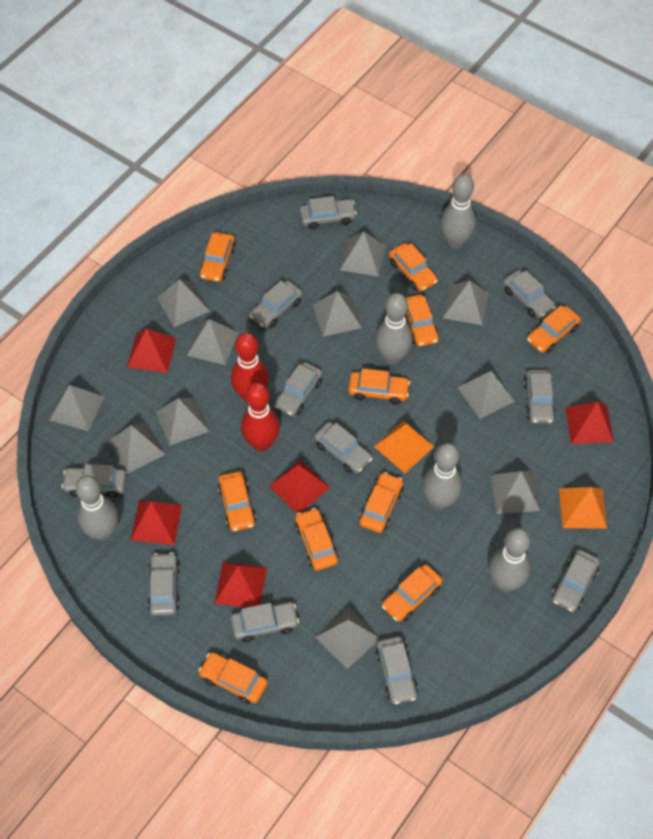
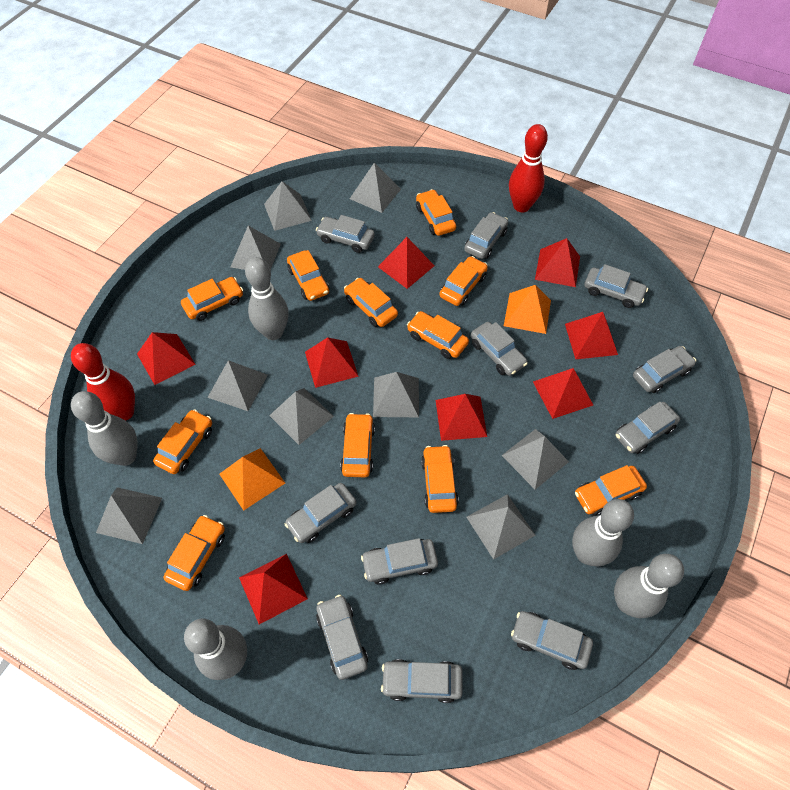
grey pyramid: [50,385,105,431] [109,422,166,474] [156,398,210,446] [157,279,210,327] [187,319,238,365] [312,291,362,337] [315,607,381,669] [340,232,386,277] [443,280,489,325] [457,370,515,419] [490,471,540,514] = 11 -> [96,487,162,544] [207,360,268,411] [231,226,281,270] [264,181,312,231] [269,388,334,445] [350,162,401,213] [373,372,419,417] [467,494,535,560] [502,429,569,490] = 9
orange car: [198,652,268,704] [199,232,236,282] [218,471,256,531] [295,508,338,571] [348,368,410,404] [359,472,403,533] [382,564,443,622] [389,243,438,291] [405,294,439,347] [527,306,581,353] = 10 -> [153,409,212,474] [163,515,225,591] [181,277,243,321] [287,250,329,301] [340,413,375,477] [344,278,398,327] [407,311,469,359] [416,189,456,236] [421,445,459,513] [439,256,488,306] [575,465,647,516] = 11
red pyramid: [127,328,176,373] [131,500,182,545] [215,562,267,608] [269,460,330,513] [565,402,614,444] = 5 -> [137,332,195,385] [239,554,308,624] [305,337,359,388] [378,237,434,289] [436,394,487,441] [533,368,593,419] [535,238,580,287] [565,312,618,359] = 8

